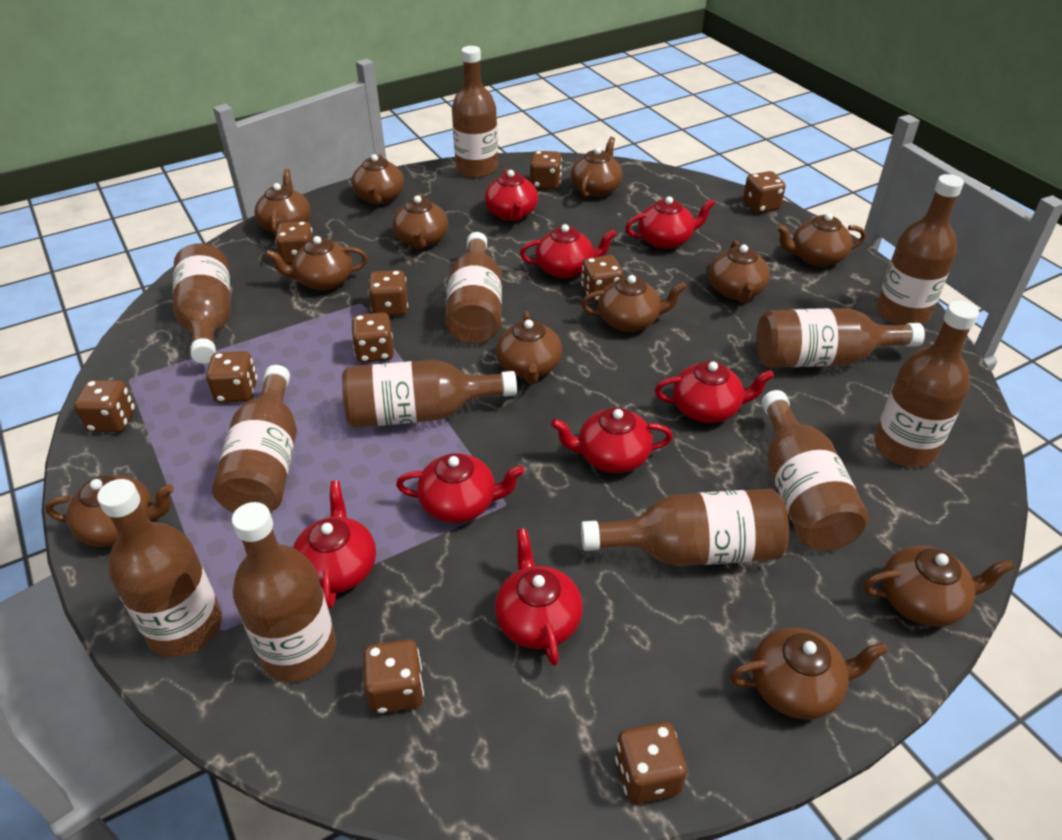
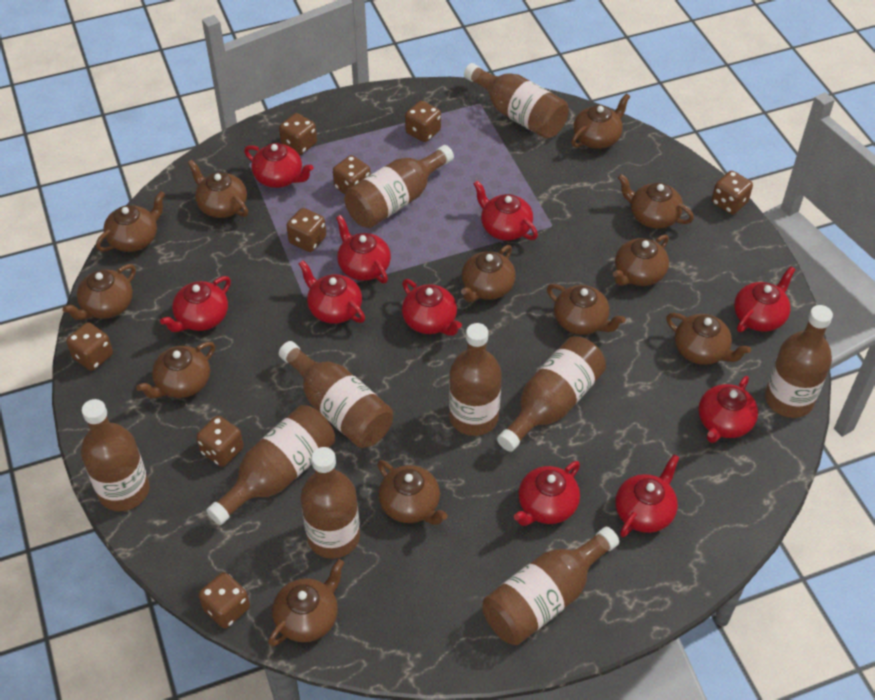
brown bottle: [97,479,222,657] [173,243,231,364] [212,365,297,513] [232,502,336,682] [342,360,517,428] [445,232,502,344] [452,46,498,178] [581,489,789,566] [756,308,925,368] [761,390,869,550] [874,301,979,467] [877,174,964,325] = 12 -> [81,399,150,511] [206,405,335,525] [279,341,393,448] [301,447,360,559] [345,145,454,228] [449,323,502,436] [464,63,569,139] [482,527,619,645] [497,336,606,452] [765,305,833,418] = 10
brown dice: [74,380,135,432] [206,351,257,403] [275,221,313,265] [351,312,394,363] [363,639,424,714] [368,270,408,316] [530,151,562,190] [581,255,623,302] [615,722,687,804] [743,171,785,213] = 10 -> [66,322,113,371] [196,416,244,467] [199,572,250,628] [279,113,317,155] [286,208,326,252] [333,155,371,194] [405,101,441,142] [712,171,753,214] = 8
red teapot: [293,481,376,609] [396,453,524,523] [485,169,538,221] [495,528,583,666] [520,224,616,278] [551,407,673,473] [625,196,716,249] [655,361,774,423] = 8 -> [160,276,231,332] [244,143,314,188] [299,261,365,324] [336,215,391,283] [402,279,462,336] [473,180,538,240] [514,461,580,526] [616,454,680,537] [698,376,758,443] [734,266,796,332] = 10

